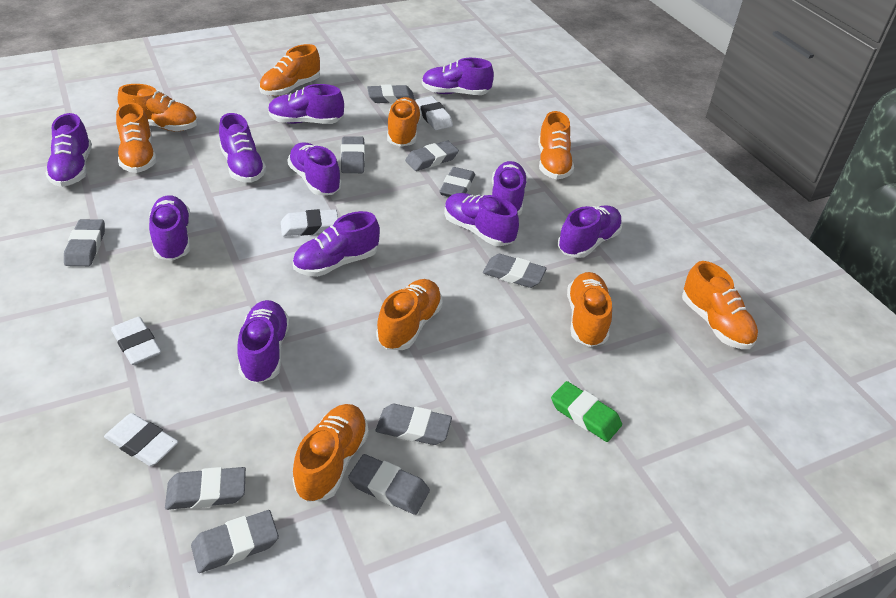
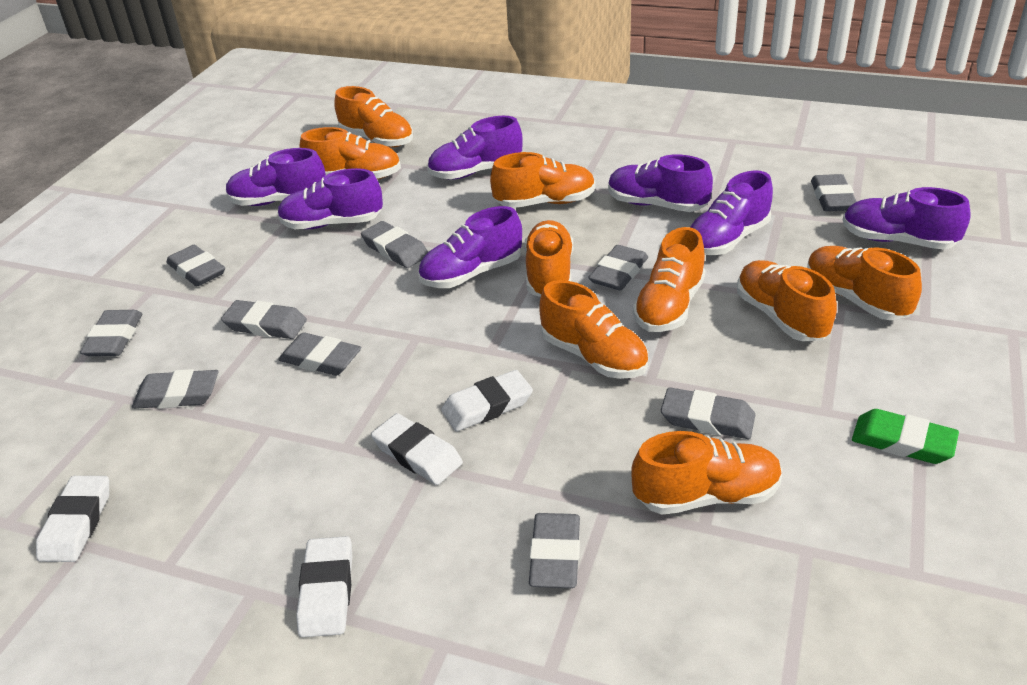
purple shoe: [45,113,92,187] [149,195,191,261] [219,113,266,183] [237,300,290,384] [268,84,344,124] [287,142,342,195] [293,211,380,277] [422,58,494,95] [444,193,519,246] [492,161,528,216] [558,205,622,258] = 11 -> [226,148,326,206] [277,168,383,229] [418,206,522,288] [427,116,523,180] [608,155,713,212] [690,170,773,255] [843,187,971,250] = 7

